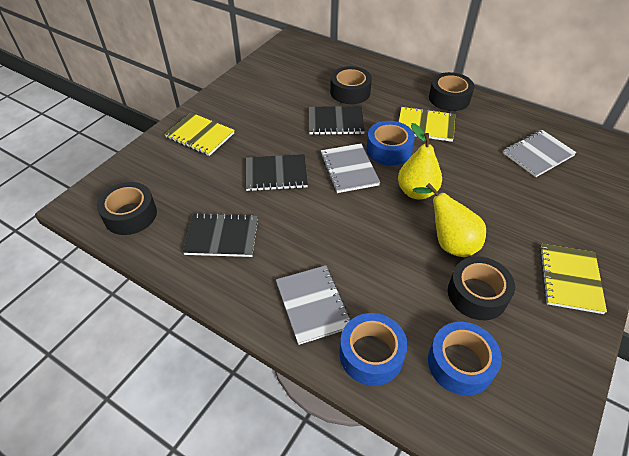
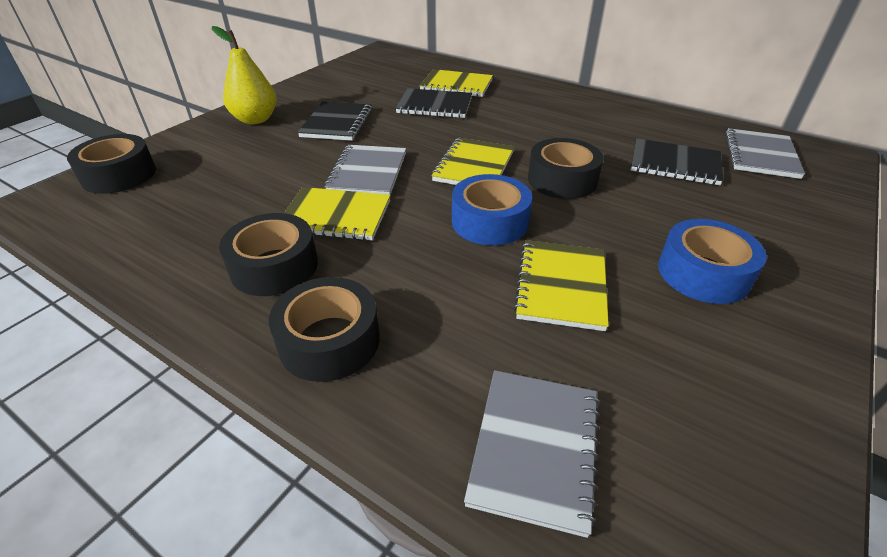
blue tape: [340,313,408,386] [366,121,415,166] [428,322,502,396] = 3 -> [452,174,532,246] [658,219,767,304] = 2
yellow notebook: [165,113,234,156] [399,107,455,142] [540,244,607,314] = 3 -> [284,187,391,241] [420,69,493,97] [432,138,515,185] [514,240,609,331] = 4
yellow pear: [398,123,442,199] [413,183,486,257] = 2 -> [212,26,276,124] = 1

